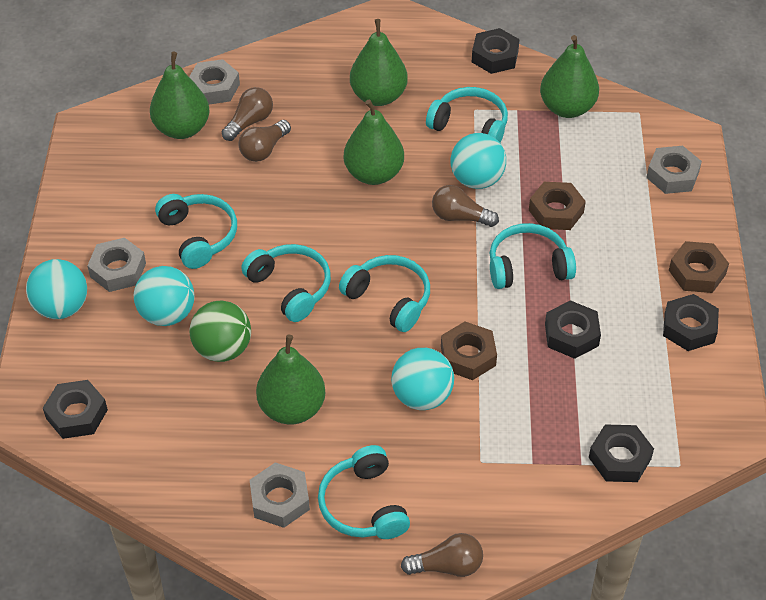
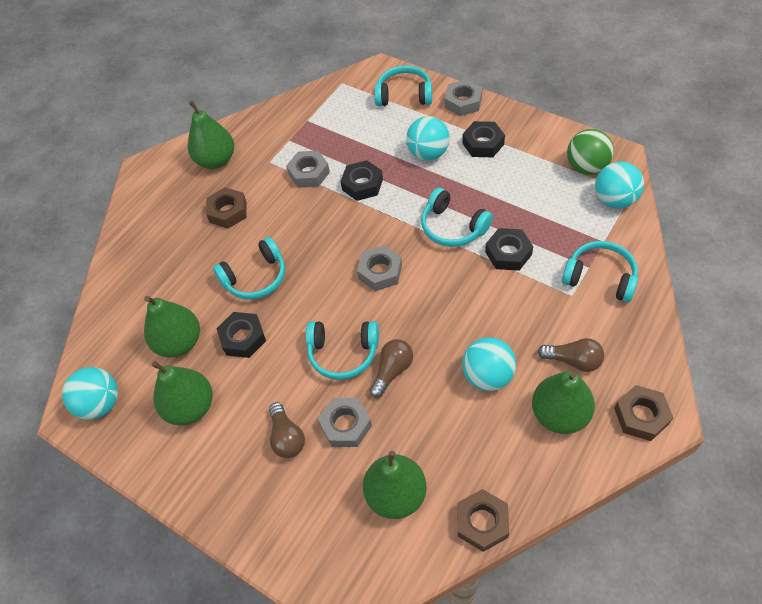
black nut: [43,380,108,439] [472,28,520,74] [545,300,601,359] [589,424,654,482] [663,294,719,351] = 5 -> [217,312,266,358] [340,160,383,201] [462,121,505,157] [485,228,533,271] = 4
brown light bulb: [222,87,273,141] [238,120,291,162] [401,533,483,577] [432,185,499,227] = 4 -> [269,402,305,458] [370,339,413,398] [538,338,604,372] = 3
turquoise headphones: [155,194,237,269] [241,244,331,322] [318,445,410,539] [339,255,430,332] [426,87,508,143] [490,223,576,289] = 6 -> [213,237,285,299] [306,321,379,380] [374,65,432,106] [421,188,493,247] [562,241,638,302] = 5

